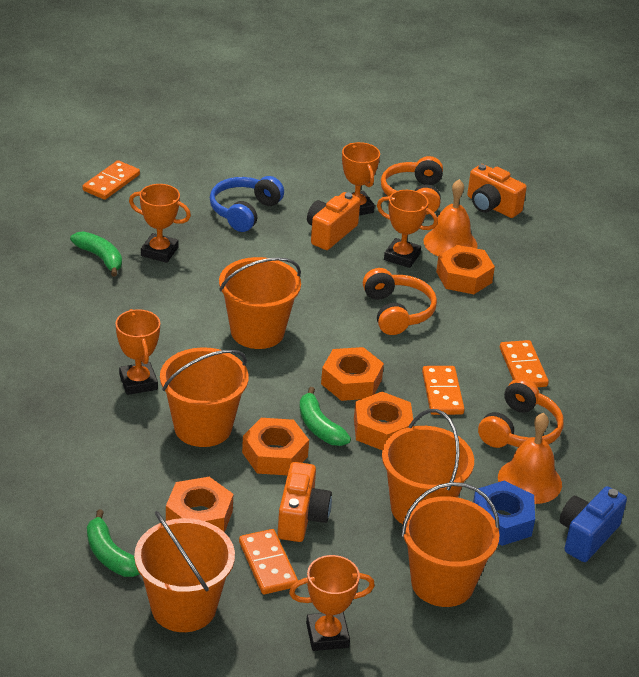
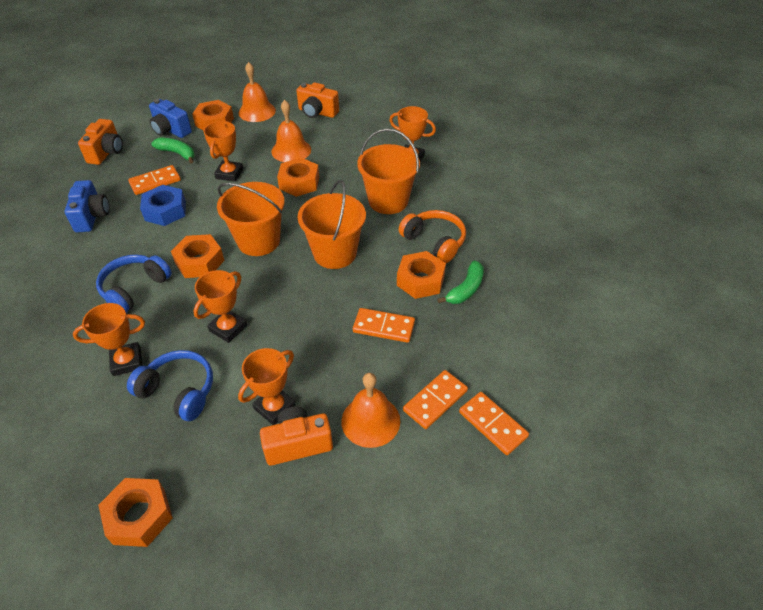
blue camera: [560,486,627,562] = 1 -> [65,180,110,233] [149,99,192,138] = 2
blue headphones: [210,176,284,232] = 1 -> [96,255,172,313] [127,350,213,421] = 2
green banana: [70,231,122,277] [87,509,140,577] [299,387,351,446] = 3 -> [151,138,194,163] [437,260,484,304] = 2
orange bell: [424,179,478,256] [498,413,562,504] = 2 -> [239,62,276,122] [272,100,311,162] [341,373,400,448] = 3
orange bucket: [134,511,235,632] [160,347,249,447] [219,257,301,349] [382,409,474,524] [401,482,500,607] = 5 -> [217,182,285,256] [297,180,366,269] [357,128,420,214] = 3
orange headphones: [363,268,437,335] [381,156,443,214] [478,378,564,448] = 3 -> [399,210,466,263] = 1

